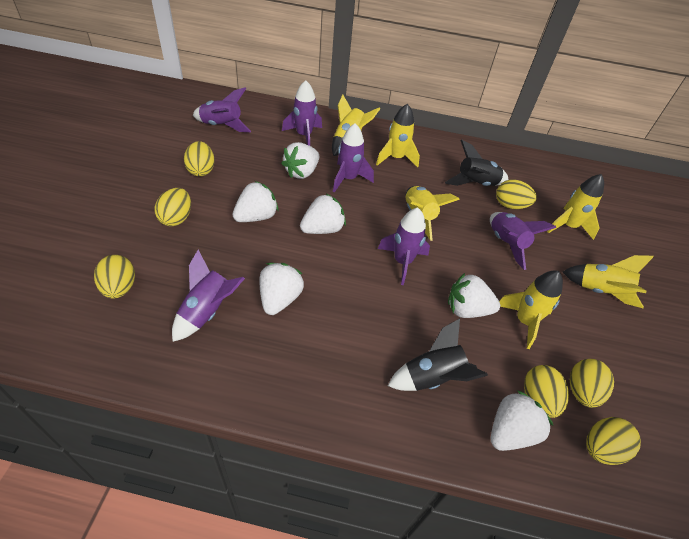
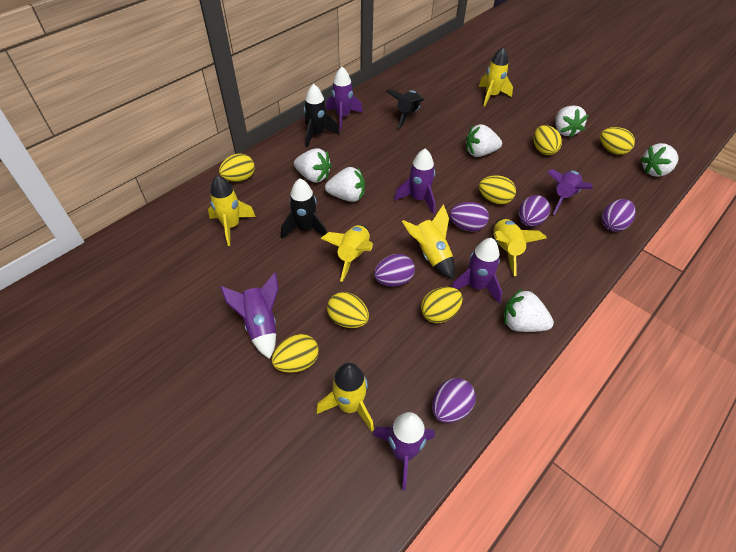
black rocket: [388,318,488,391] [445,140,508,186] = 2 -> [281,178,327,239] [304,84,339,147] [386,89,425,129] = 3
purple egg: none = 0 -> [374,254,415,287] [432,378,476,423] [450,202,489,232] [519,195,550,227] [602,199,636,232] = 5

